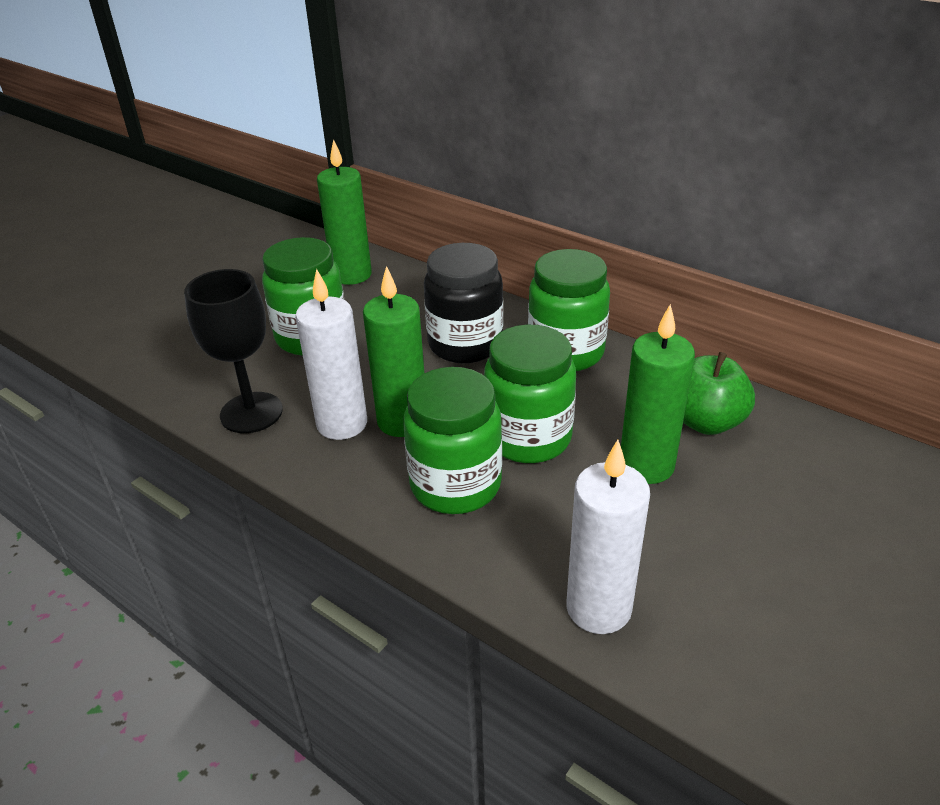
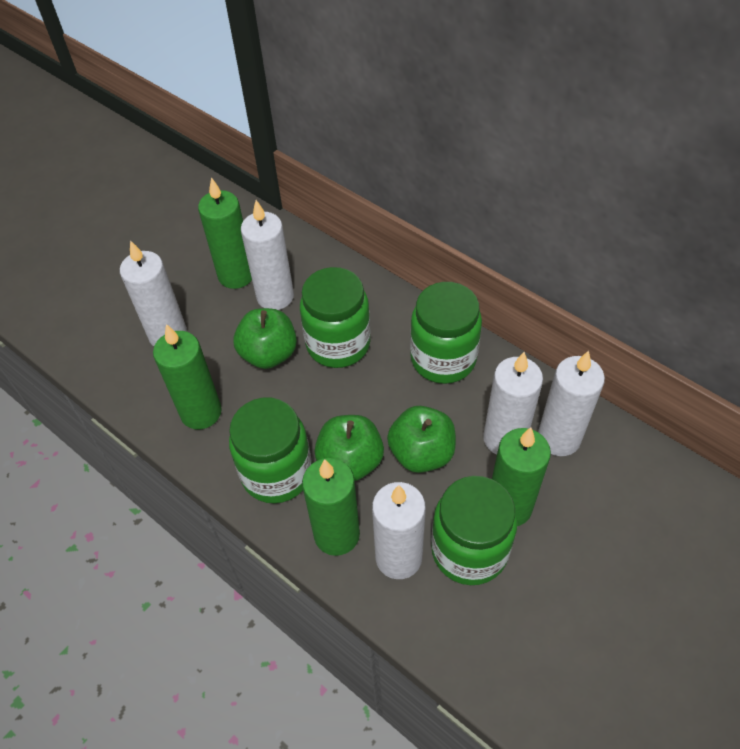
black goblet: [184,269,283,433] = 1 -> none = 0
black jar: [424,243,503,363] = 1 -> none = 0
green apple: [683,352,755,435] = 1 -> [233,308,297,369] [315,415,384,481] [387,406,456,473] = 3
green candle: [317,139,372,285] [363,266,424,437] [621,304,695,484] = 3 -> [153,324,222,429] [198,177,252,289] [302,458,360,556] [492,427,551,526] = 4
white candle: [295,269,367,440] [566,440,650,634] = 2 -> [120,240,187,346] [241,200,294,310] [372,482,426,579] [483,352,543,455] [538,351,605,456] = 5

